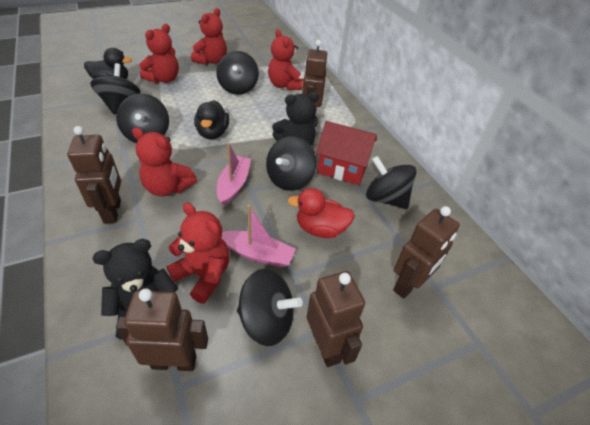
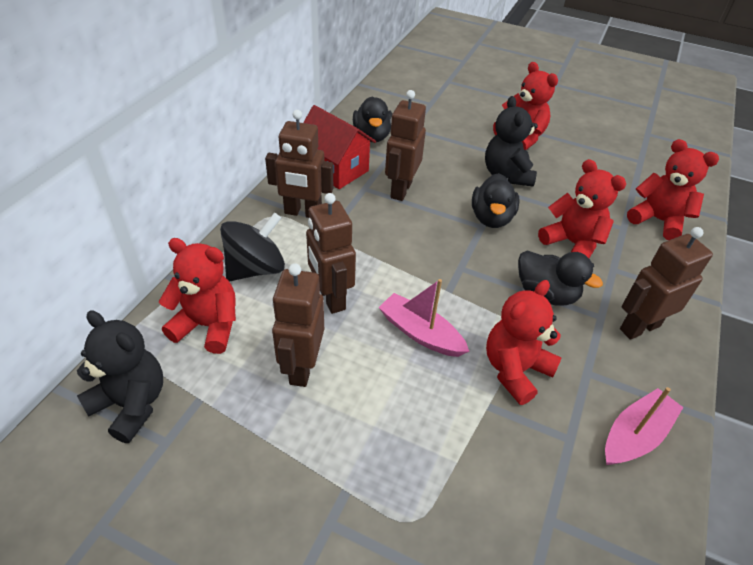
black duck: [84,48,132,79] [194,100,229,139] = 2 -> [353,97,392,142] [472,173,520,228] [518,250,603,306] = 3
black spinning top: [90,63,141,115] [116,93,169,143] [216,51,259,95] [237,269,303,346] [266,136,317,191] [366,156,417,209] = 6 -> [220,213,285,281] = 1
red duck: [288,188,355,238] = 1 -> none = 0

